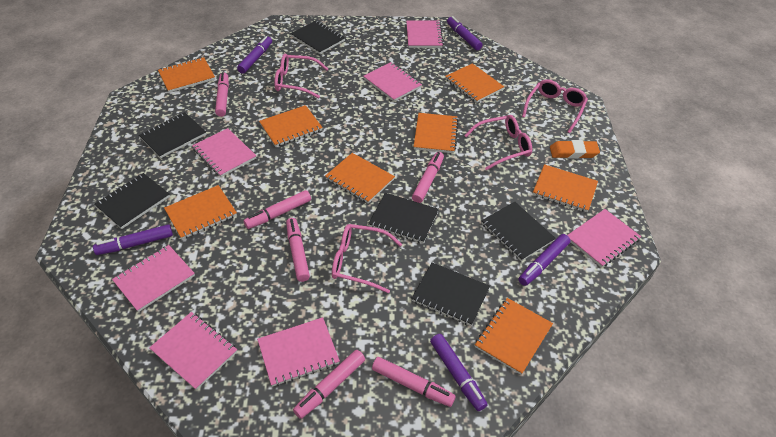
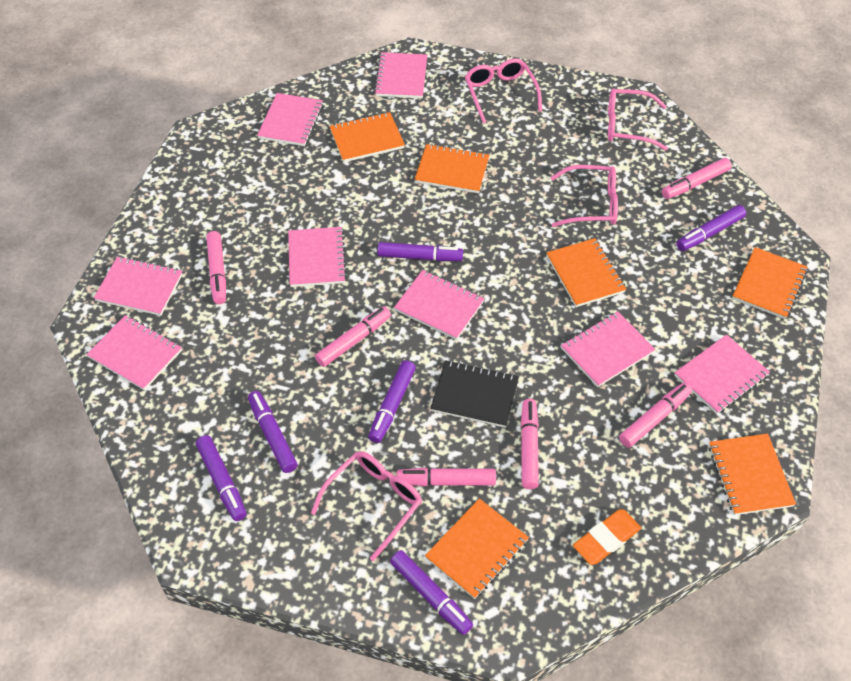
black notebook: [94,173,170,229] [139,112,206,158] [290,21,345,54] [368,193,439,243] [411,262,490,326] [481,202,556,261] = 6 -> [431,360,519,428] = 1
orange notebook: [158,57,215,93] [164,185,237,239] [259,105,323,147] [325,153,395,204] [413,113,458,153] [445,63,504,103] [475,298,553,375] [533,164,598,212] = 8 -> [330,112,405,162] [415,144,489,193] [425,498,529,599] [546,238,626,307] [709,434,796,515] [732,247,808,319] = 6
pink notebook: [112,245,195,312] [149,312,237,390] [192,128,256,177] [257,317,340,387] [363,62,422,102] [406,20,444,48] [567,209,641,268] = 7 -> [86,315,182,391] [94,256,183,316] [257,93,323,146] [288,227,347,287] [374,52,427,98] [394,270,484,340] [561,311,656,387] [674,334,770,414] = 8
purple marker: [93,224,173,255] [237,36,272,74] [430,334,488,411] [447,16,483,50] [519,234,570,286] = 5 -> [196,435,246,521] [248,391,298,473] [368,361,416,443] [377,242,463,261] [390,550,473,635] [676,205,746,251] = 6

